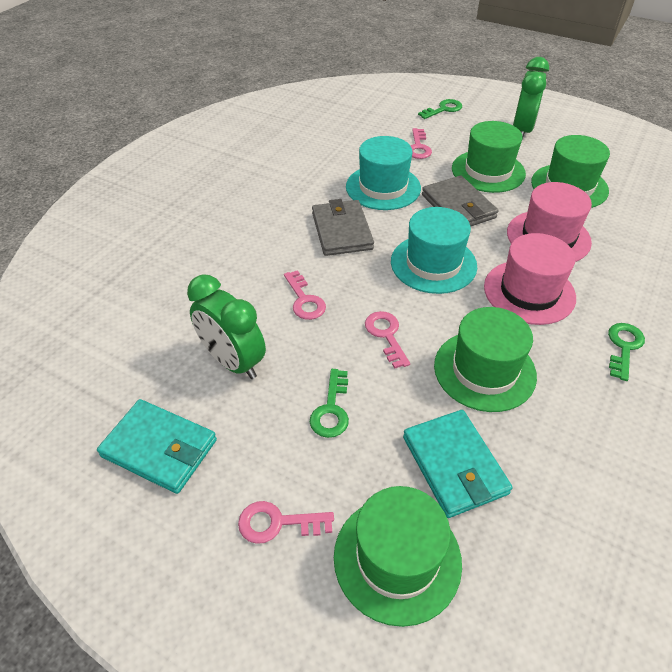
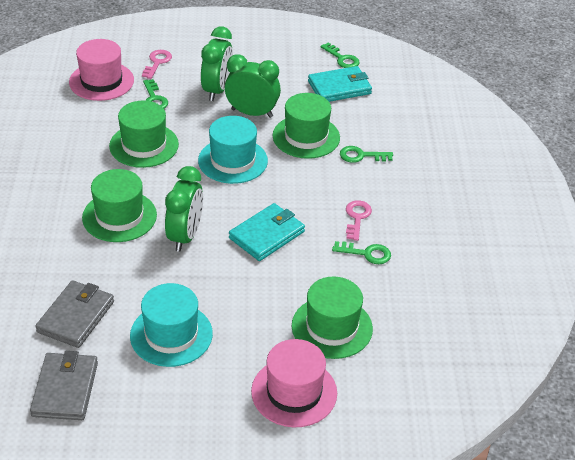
green clock: [187,274,266,379] [513,57,549,137] = 2 -> [165,166,203,252] [201,26,233,101] [225,54,281,118] = 3
green key: [310,369,349,438] [418,99,462,119] [608,323,645,381] = 3 -> [143,79,168,109] [321,43,360,68] [332,241,391,264] [340,146,393,163] = 4
pink key: [238,501,334,544] [284,270,326,320] [365,311,410,369] [410,128,432,159] = 4 -> [142,50,172,79] [346,200,372,241] = 2

